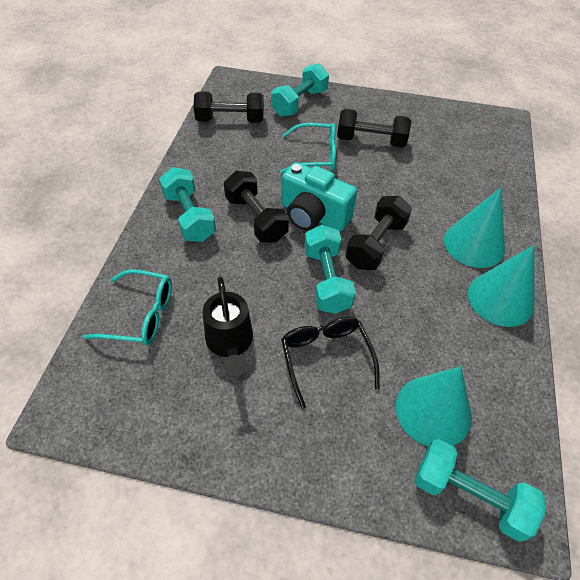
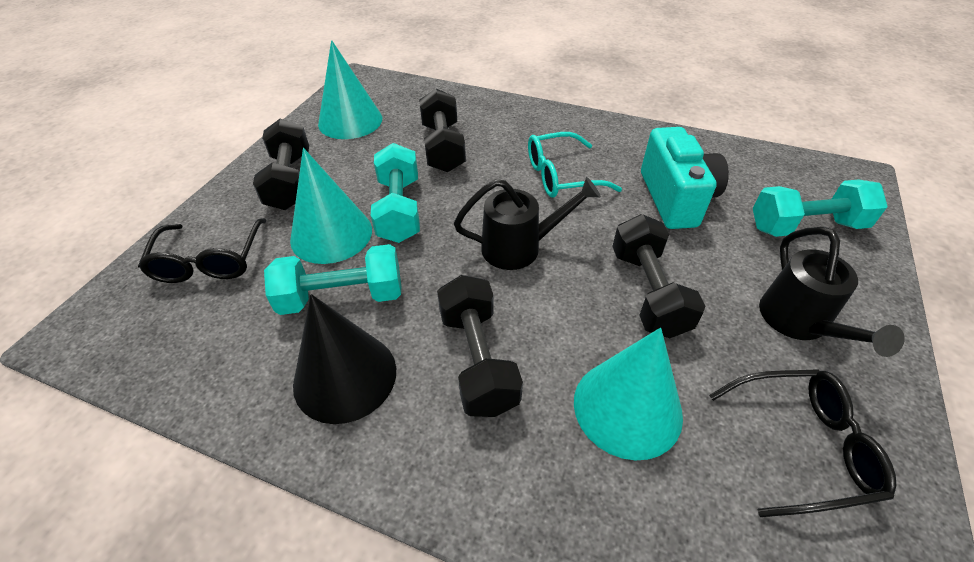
black cone: none = 0 -> [293,294,396,424] = 1
black glasses: [281,317,380,409] = 1 -> [138,218,266,283] [709,369,896,517] = 2
black watering can: [203,276,253,376] = 1 -> [454,177,601,270] [759,227,905,357] = 2
turquoise dumbbell: [159,167,216,242] [271,63,329,117] [304,225,356,314] [414,439,545,542] = 4 -> [264,244,401,315] [371,143,420,243] [753,179,888,237] = 3
turquoise glasses: [83,269,172,345] [280,123,336,174] = 2 -> [528,132,622,198] = 1

